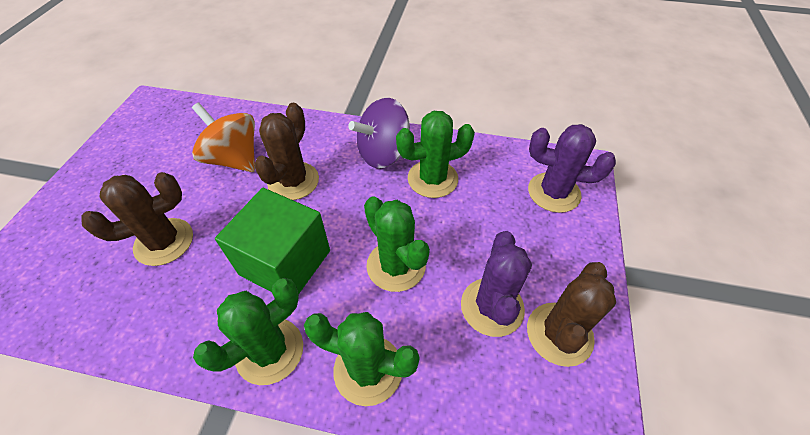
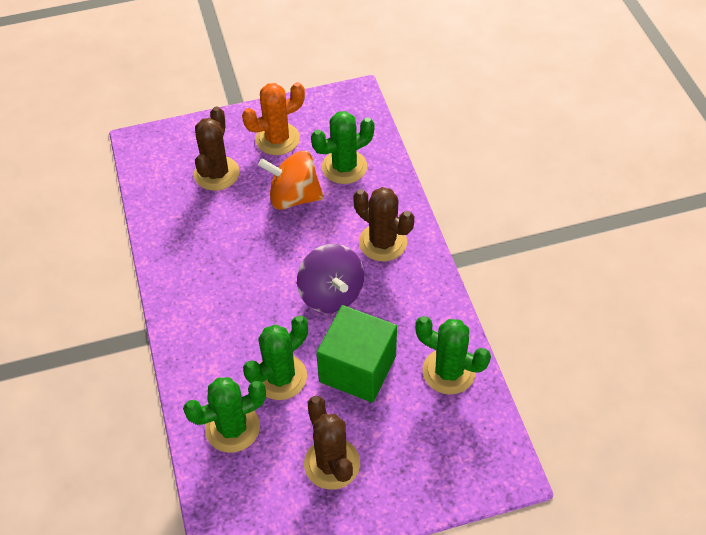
orange cactus: none = 0 -> [242,82,305,155] = 1
purple cactus: [461,231,532,337] [528,124,616,213] = 2 -> none = 0

